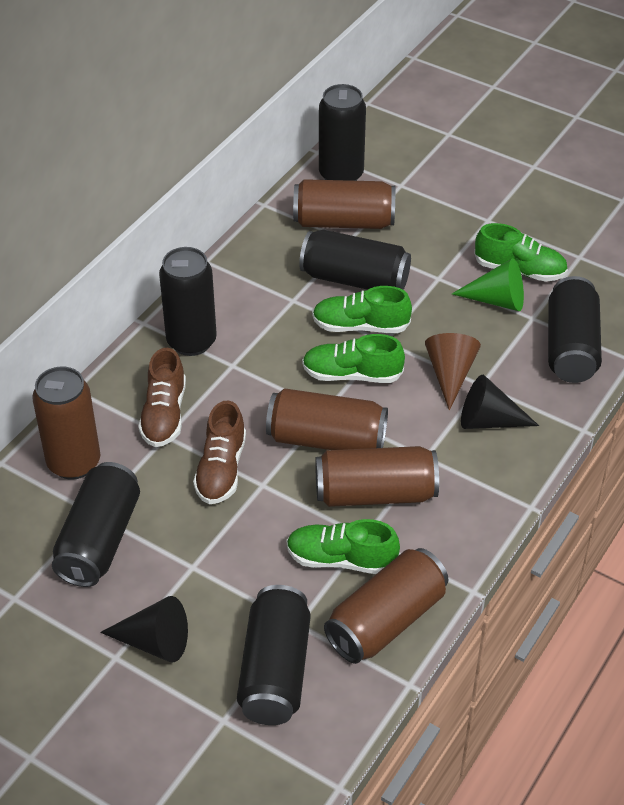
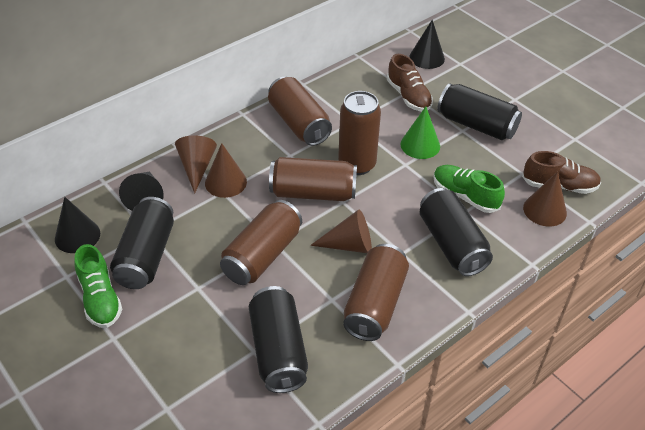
black can: [52,462,140,587] [159,247,217,356] [237,585,311,725] [299,230,411,290] [319,84,366,181] [548,276,602,383] = 6 -> [110,197,174,289] [249,286,308,393] [420,188,493,276] [437,83,522,140] = 4
black cone: [100,596,188,662] [461,375,539,429] = 2 -> [55,197,100,253] [119,172,164,211] [409,20,445,69] = 3
brown cone: [425,333,481,411] = 1 -> [175,135,217,193] [205,143,247,198] [310,209,372,253] [523,171,567,227] = 4
green shoe: [287,519,400,574] [302,334,405,383] [312,286,412,333] [474,223,568,282] = 4 -> [74,244,123,328] [433,165,505,213] = 2

